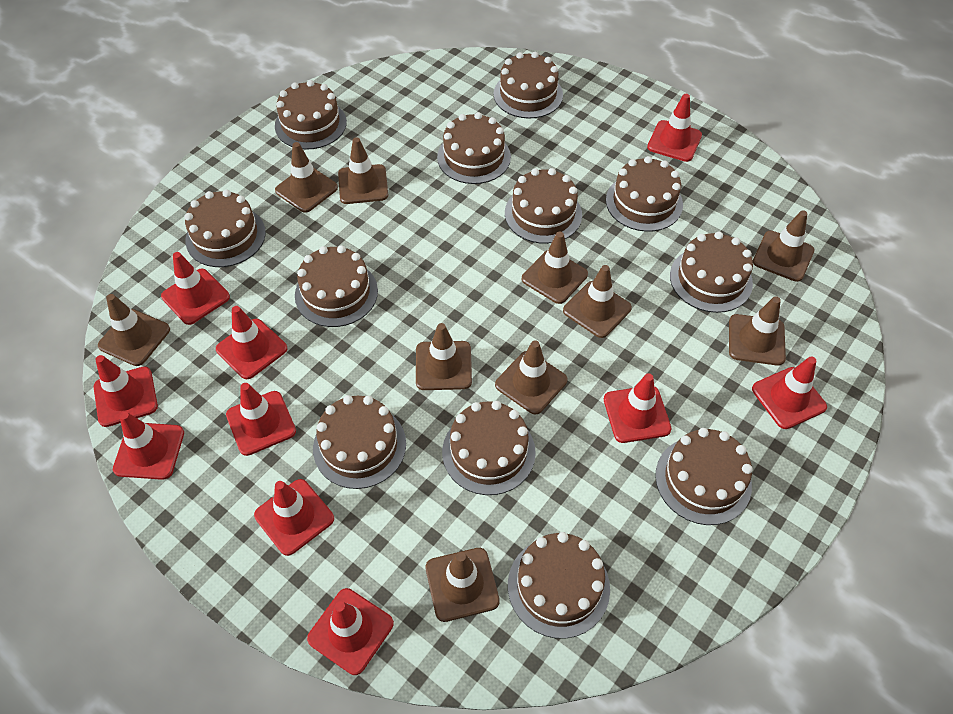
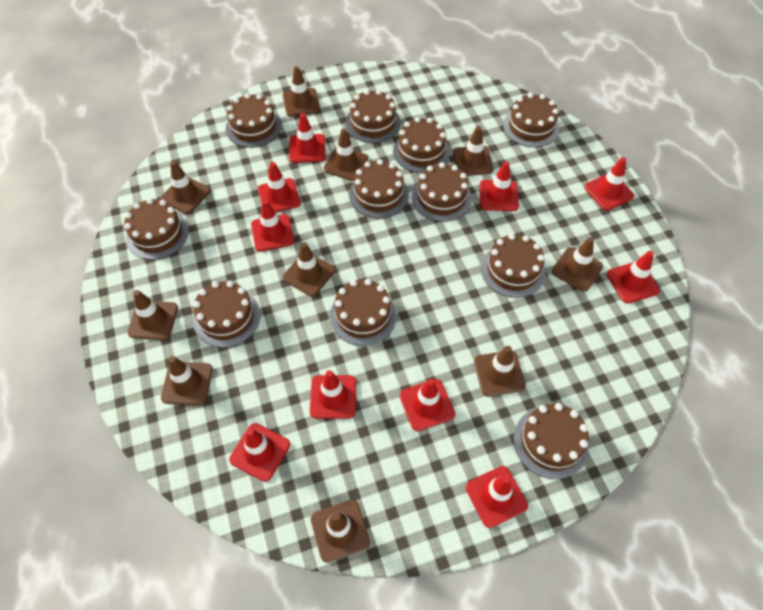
brown cake: [184,190,266,267] [275,80,347,150] [295,245,378,327] [313,395,406,489] [437,112,511,184] [442,401,536,495] [494,52,563,119] [505,168,582,244] [508,532,610,639] [606,156,683,232] [655,428,753,525] [670,231,753,313] = 12 -> [124,198,189,260] [193,281,260,348] [226,93,281,148] [330,279,397,346] [346,89,401,143] [349,159,409,218] [393,117,450,173] [412,162,472,222] [481,234,546,298] [503,93,559,147] [513,403,589,479] = 11

